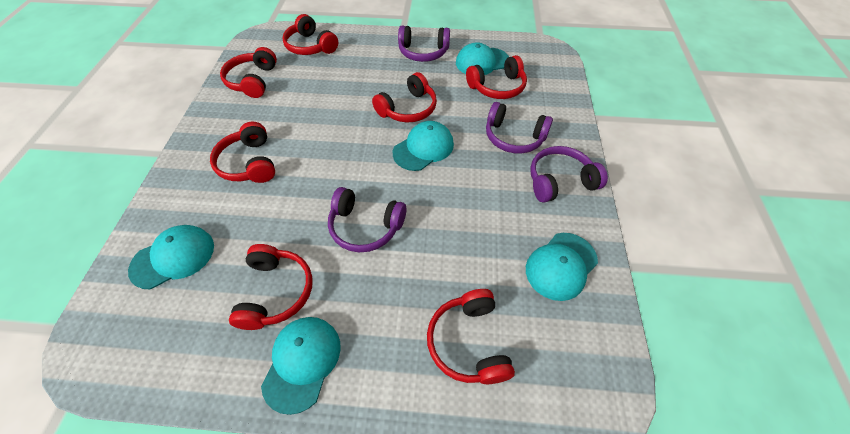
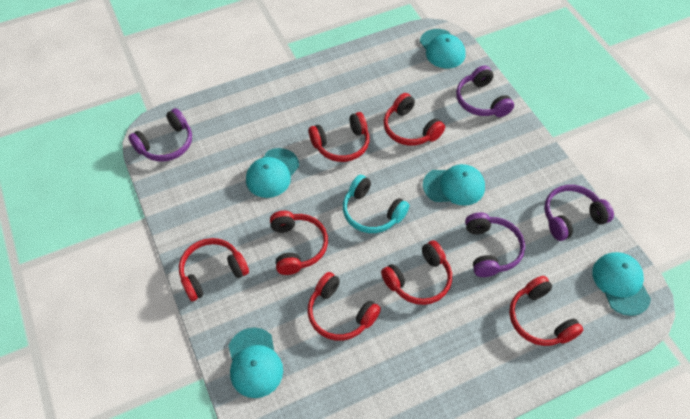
turquoise headphones: none = 0 -> [343,175,409,233] = 1

